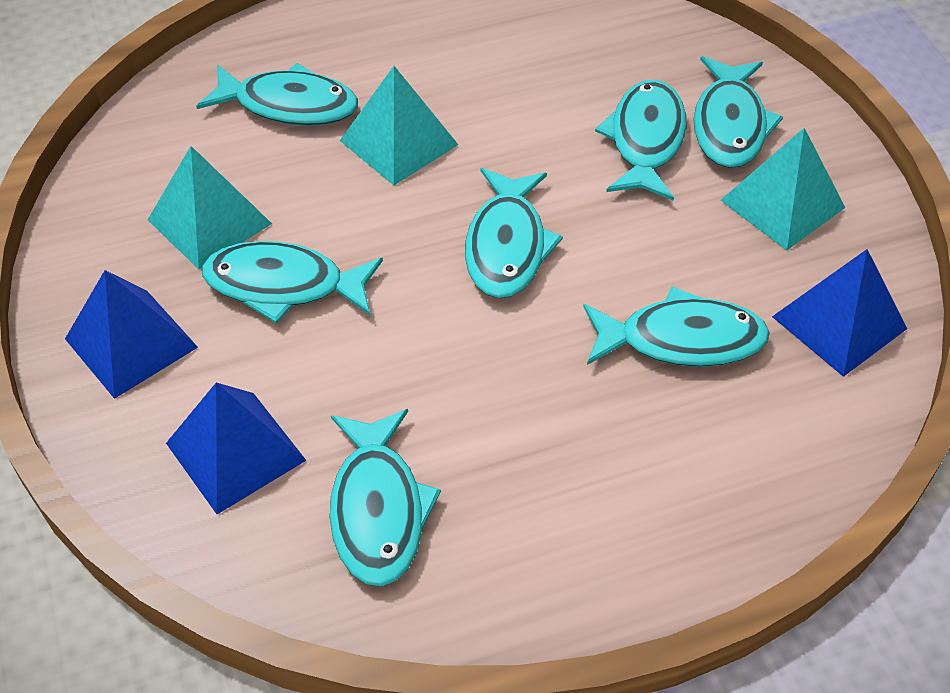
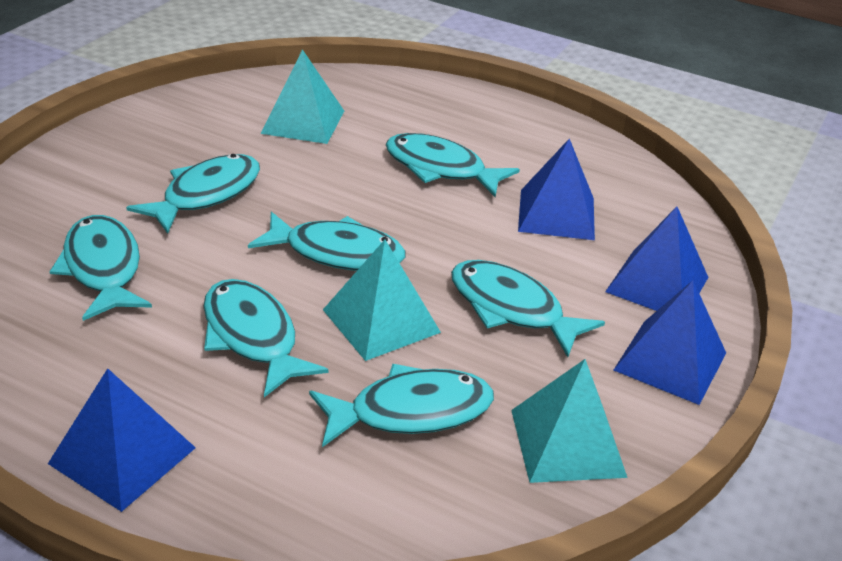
blue pyramid: [65,270,198,399] [166,383,306,514] [772,249,907,377] = 3 -> [48,368,196,512] [518,138,595,240] [605,207,708,311] [614,281,726,405] = 4

